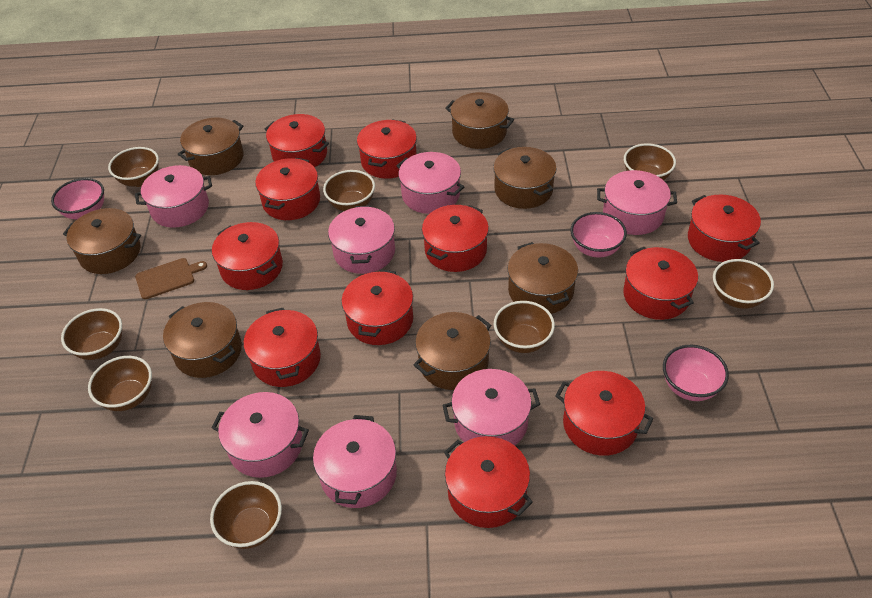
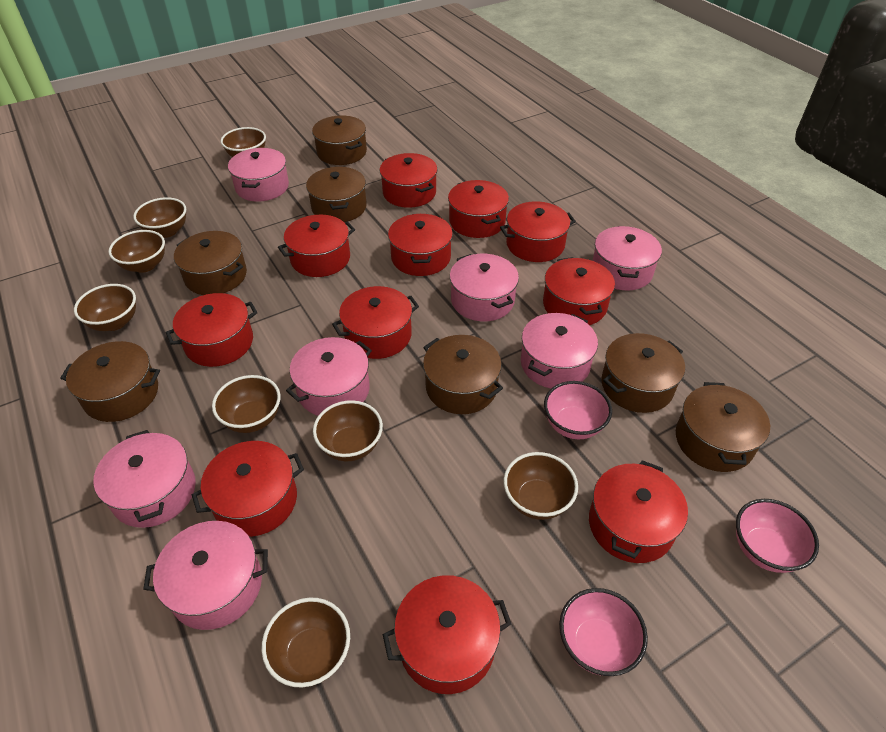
brown cutting board: [135,258,207,299] = 1 -> none = 0

